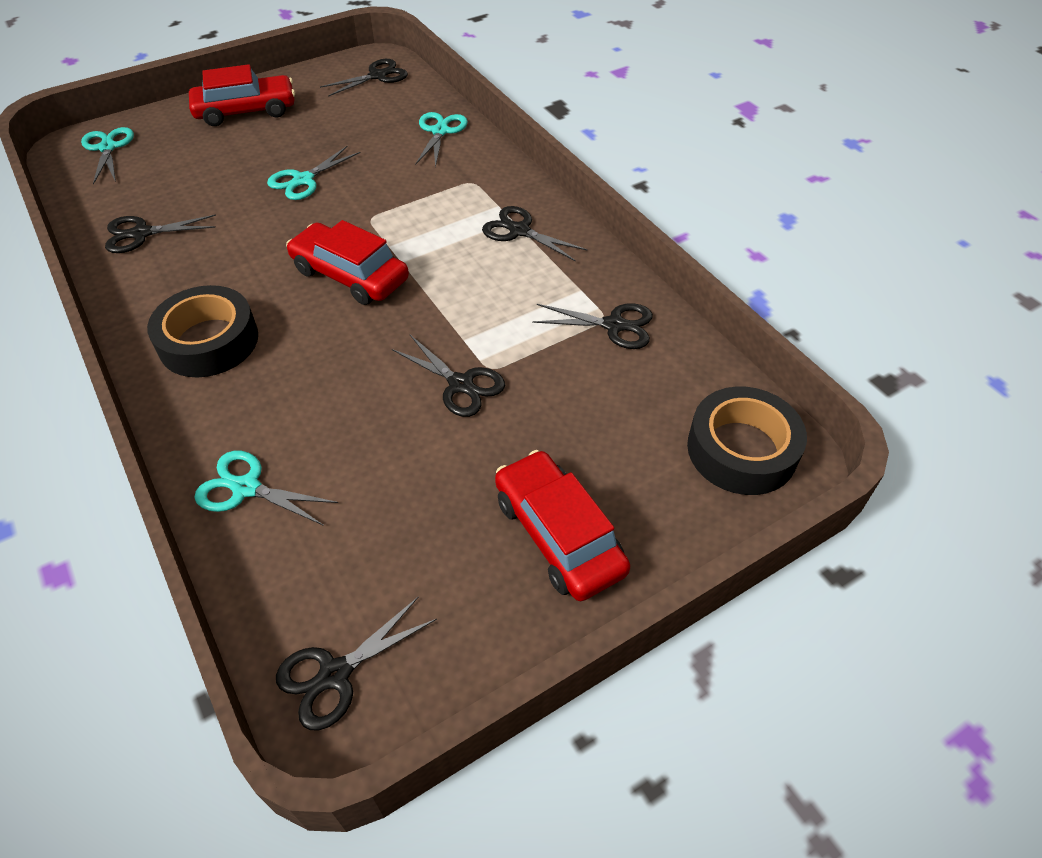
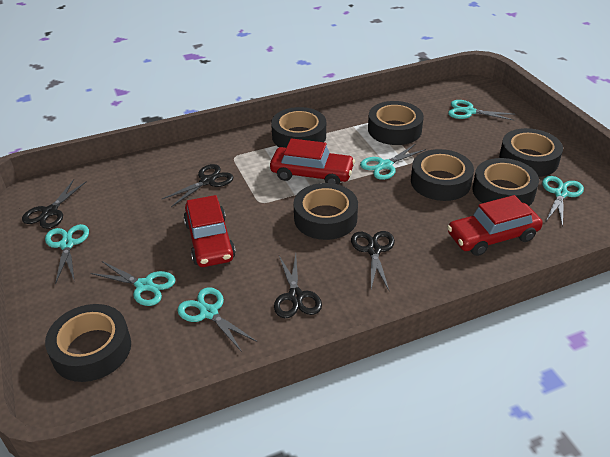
black scissors: [105,214,216,253] [276,596,437,730] [320,59,408,97] [392,335,505,417] [482,206,588,262] [532,303,653,349] = 6 -> [22,179,87,229] [162,164,233,207] [274,254,322,318] [351,231,395,290] = 4
black tape: [147,285,258,377] [687,387,807,495] = 2 -> [45,304,131,382] [271,107,326,148] [294,183,358,240] [368,101,424,145] [411,149,474,201] [472,158,539,206] [499,128,563,177] = 7
turquoise scissors: [81,127,134,185] [194,451,338,526] [267,146,361,200] [415,112,468,168] = 4 -> [45,224,89,284] [91,261,176,306] [177,287,257,352] [360,144,426,180] [448,100,515,121] [542,176,584,227] = 6

